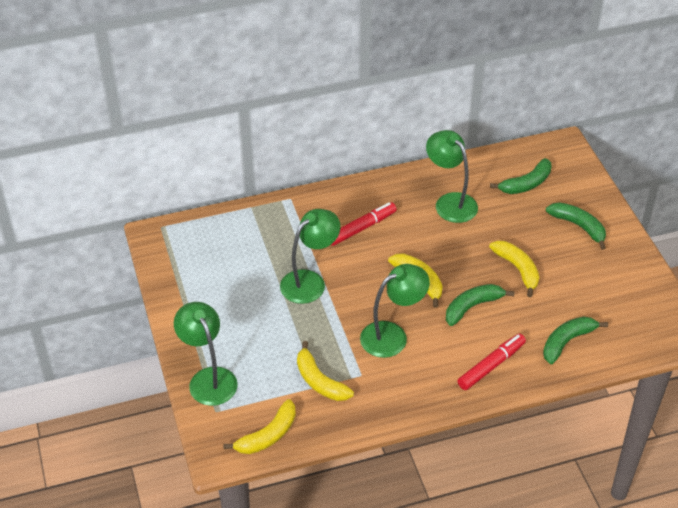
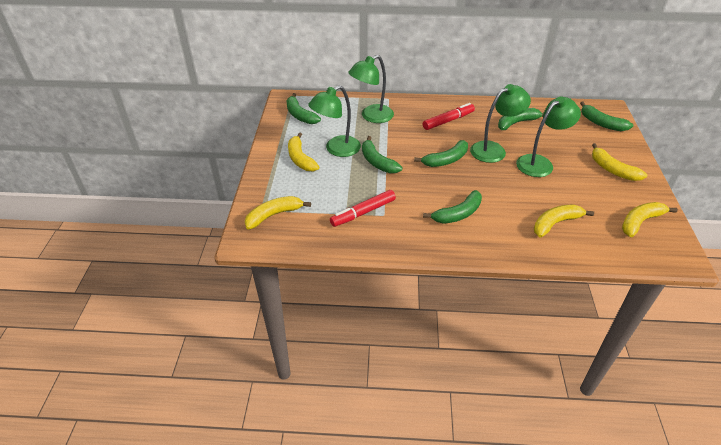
green banana: [446,284,514,326] [490,158,552,194] [543,317,608,364] [546,202,606,250] = 4 -> [286,93,321,124] [362,136,402,173] [414,140,468,167] [423,190,482,224] [498,108,543,130] [580,102,633,131] = 6
yellow banana: [223,399,296,454] [297,341,354,401] [388,253,443,308] [489,241,539,297] = 4 -> [245,196,311,230] [288,132,319,171] [534,204,594,238] [592,143,647,181] [622,202,678,237] = 5

